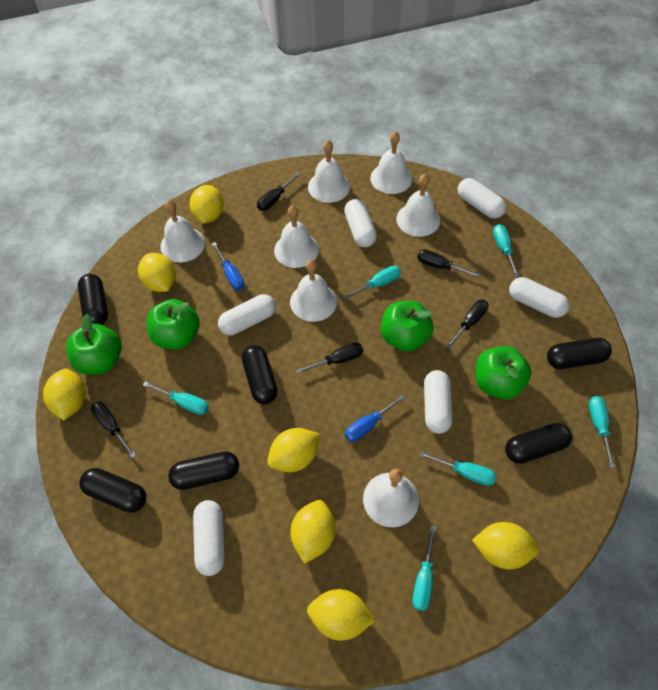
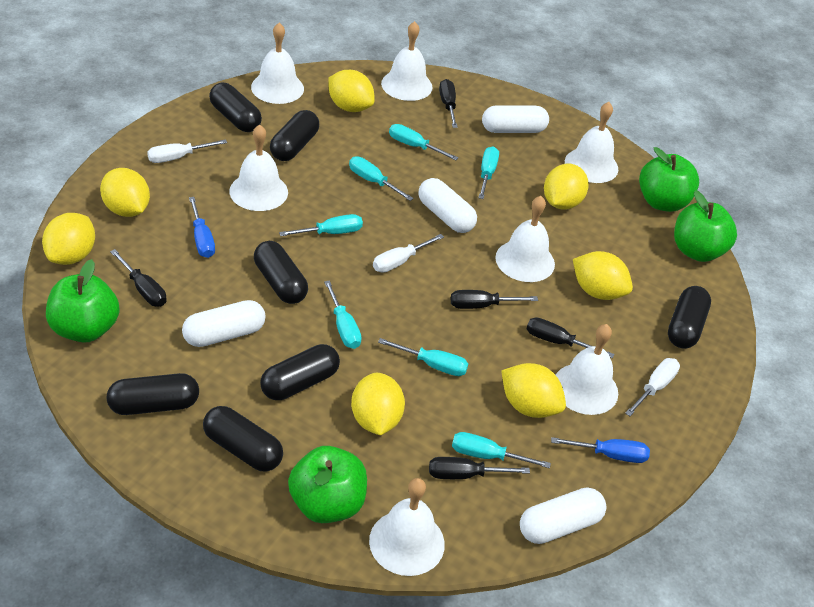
black capsule: [78,274,108,325] [79,468,147,513] [168,451,239,490] [242,345,278,404] [505,423,572,464] [547,338,612,369] = 6 -> [106,373,199,415] [203,406,283,471] [209,83,262,132] [254,241,308,304] [260,344,340,400] [270,110,319,161] [668,286,711,349] = 7
turquoise screwdriver: [143,381,209,415] [342,266,401,300] [412,525,436,611] [419,451,496,486] [493,224,519,277] [589,396,615,468] = 6 -> [279,214,363,236] [324,280,361,349] [349,157,413,201] [378,338,468,376] [389,124,458,160] [452,432,551,468] [478,147,499,199] = 7
white capsule: [193,500,225,576] [218,294,276,335] [344,199,377,247] [424,370,453,434] [458,178,507,219] [509,277,569,318] = 6 -> [182,300,265,347] [418,178,477,233] [482,105,549,133] [520,487,606,544] = 4
white screwdriver: none = 0 -> [147,139,227,163] [373,234,444,273] [625,358,680,416] = 3

